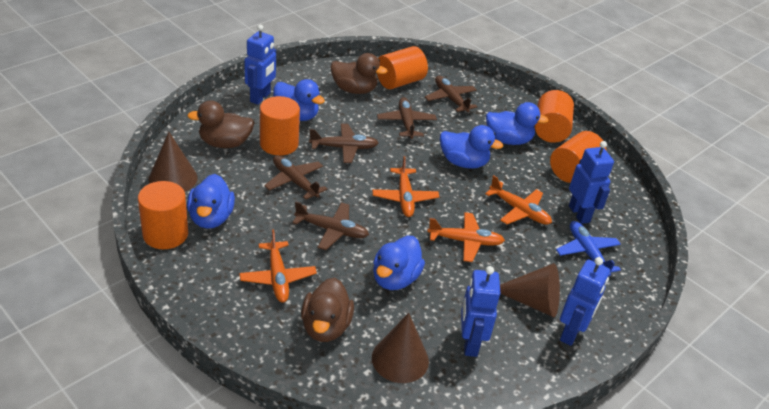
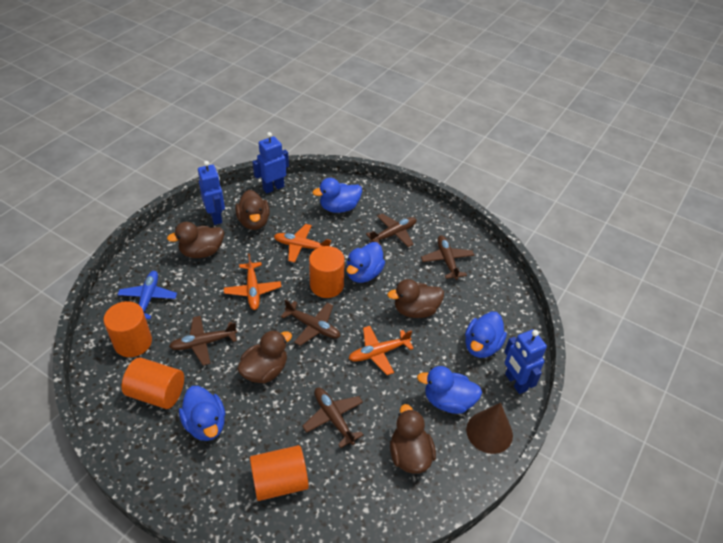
blue robot: [244,25,276,105] [461,266,501,357] [560,257,610,346] [569,141,614,224] = 4 -> [198,161,225,225] [253,132,289,194] [504,330,547,394] = 3
brown cone: [148,132,198,192] [372,313,429,383] [500,263,560,317] = 3 -> [466,403,513,454] = 1
brown duck: [187,100,255,148] [301,278,354,342] [331,53,388,94] = 3 -> [167,222,224,258] [235,190,270,230] [237,330,292,383] [387,279,444,318] [390,404,436,474] = 5
orange cylinder: [138,181,188,249] [260,96,300,156] [377,46,428,89] [535,90,574,143] [550,131,607,183] = 5 -> [104,301,152,357] [122,357,184,409] [250,445,309,501] [309,246,345,298] = 4
orange plane: [239,229,317,303] [372,156,439,217] [427,212,505,262] [485,175,552,225] = 4 -> [224,254,281,310] [274,224,331,262] [349,326,414,375] = 3

